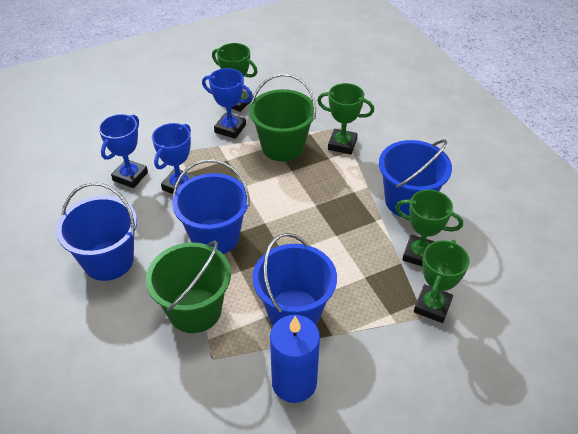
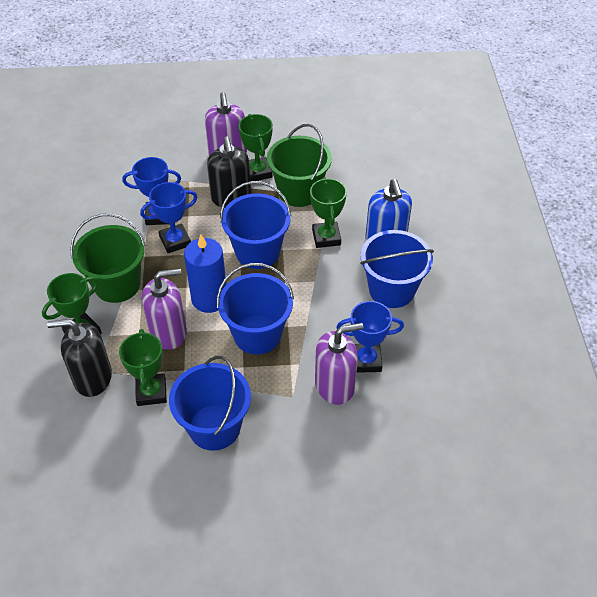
black soap dispenser: none = 0 -> [47,319,112,397] [207,136,251,208] = 2
blue soap dispenser: none = 0 -> [365,179,412,241] = 1
purple soap dispenser: none = 0 -> [142,268,187,350] [205,92,247,156] [315,323,363,405] = 3

